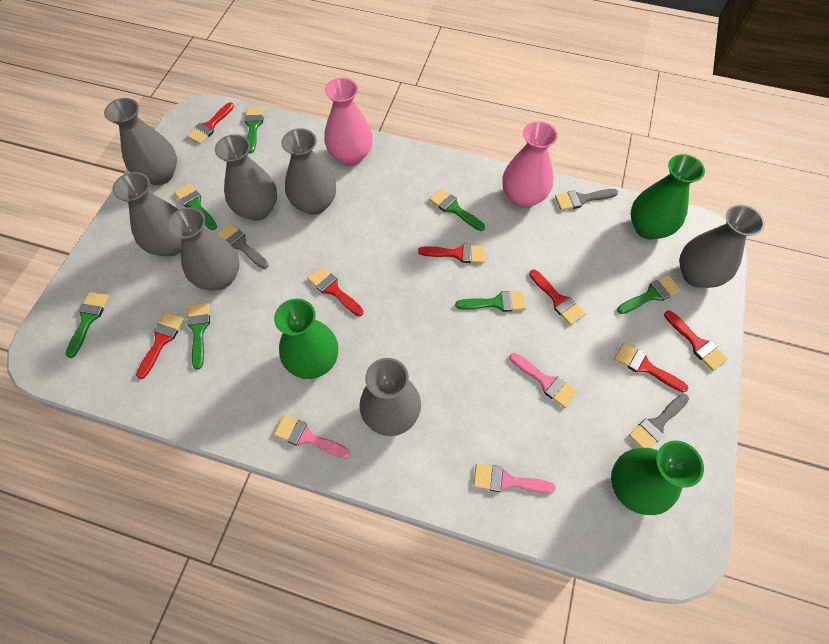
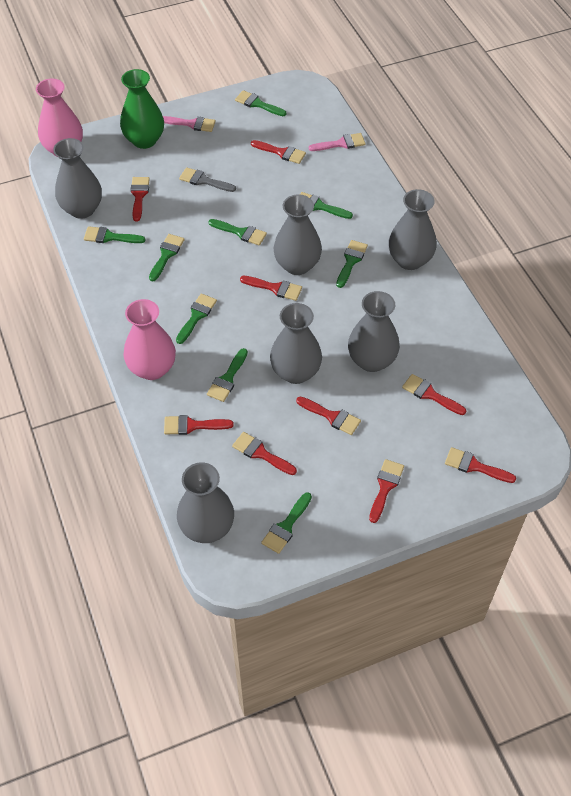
green brush: [65,292,109,358] [174,183,217,230] [187,302,210,369] [244,107,264,153] [429,188,485,231] [455,291,526,312] [617,275,681,314] = 7 -> [84,226,145,243] [149,234,185,282] [176,294,217,344] [207,348,248,402] [208,219,267,246] [235,90,286,116] [261,492,312,554] [300,192,353,219] [336,240,368,288] = 9
green vase: [274,299,338,379] [611,441,704,515] [631,154,705,240] = 3 -> [120,69,164,149] = 1
grey brush: [217,223,269,269] [555,189,618,211] [629,394,689,448] = 3 -> [179,167,236,192] = 1
grey vase: [104,98,177,185] [112,172,181,257] [167,207,240,290] [215,134,277,221] [281,128,336,215] [359,358,421,436] [679,205,765,288] = 7 -> [53,138,102,219] [177,463,234,543] [270,303,322,384] [274,194,322,275] [348,291,400,372] [388,189,437,270] = 6
pink brush: [274,415,350,458] [473,463,556,493] [510,353,578,408] = 3 -> [163,116,216,132] [309,133,366,151] = 2
red brush: [136,312,185,379] [187,102,234,144] [307,266,364,316] [418,244,485,263] [529,270,586,325] [614,343,688,392] [664,311,728,371] = 7 -> [131,177,150,221] [164,415,234,435] [232,432,297,475] [240,276,302,301] [251,140,306,164] [296,396,361,435] [369,459,404,523] [402,374,466,415] [445,447,516,483] = 9

